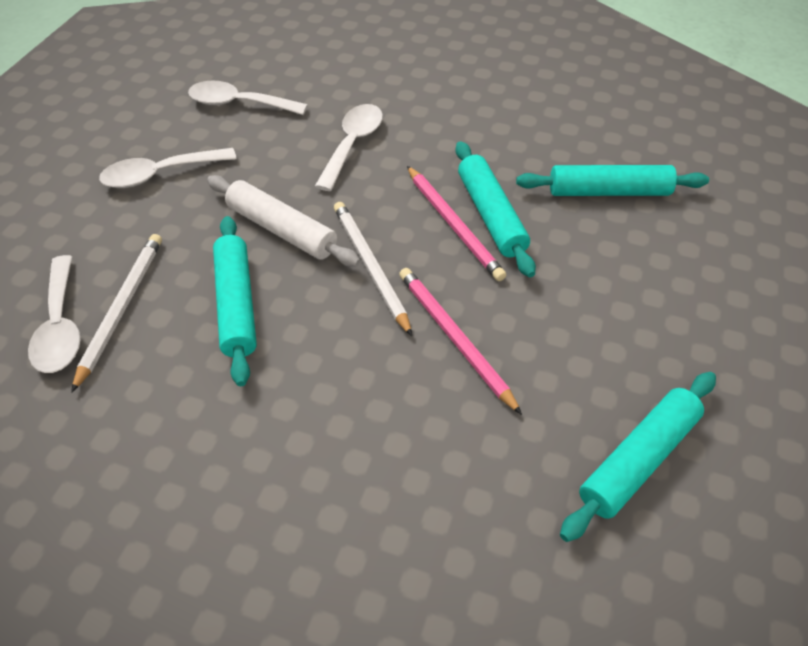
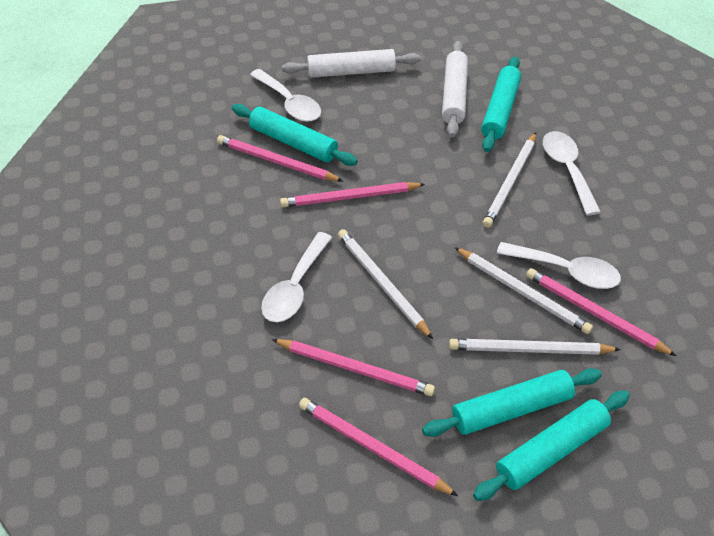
pink pencil: [399,268,522,415] [407,166,506,281] = 2 -> [217,135,343,181] [272,339,435,396] [280,182,425,207] [299,398,458,496] [526,268,676,356] = 5
white pencil: [71,234,162,393] [334,202,412,336] = 2 -> [338,229,433,339] [449,339,621,355] [454,247,593,334] [483,133,536,228] = 4
white rolling pin: [207,175,360,267] = 1 -> [282,49,420,78] [442,41,468,137] = 2

